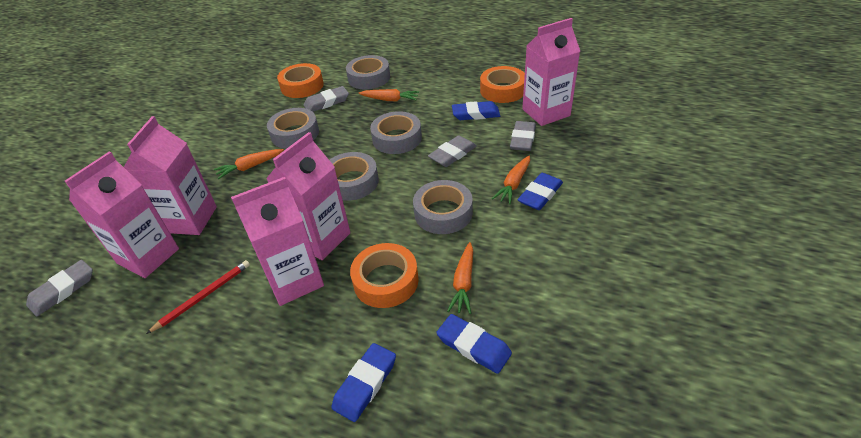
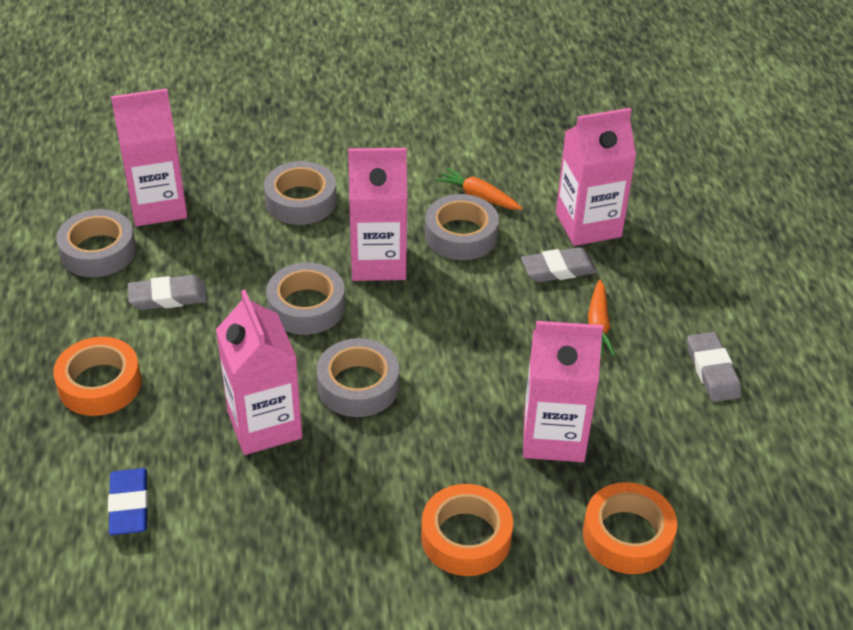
blue eraser: [331,343,396,422] [436,314,512,374] [452,101,500,120] [518,173,563,210] = 4 -> [108,468,148,535] = 1
grey eraser: [26,260,93,316] [304,86,349,112] [428,135,476,167] [510,121,536,151] = 4 -> [128,275,207,310] [521,247,598,282] [687,332,741,402] = 3
orange carrot: [214,149,284,179] [359,89,419,102] [447,242,473,314] [492,156,530,204] = 4 -> [435,167,523,210] [588,279,615,356] = 2
red pencil: [146,260,250,334] = 1 -> none = 0

